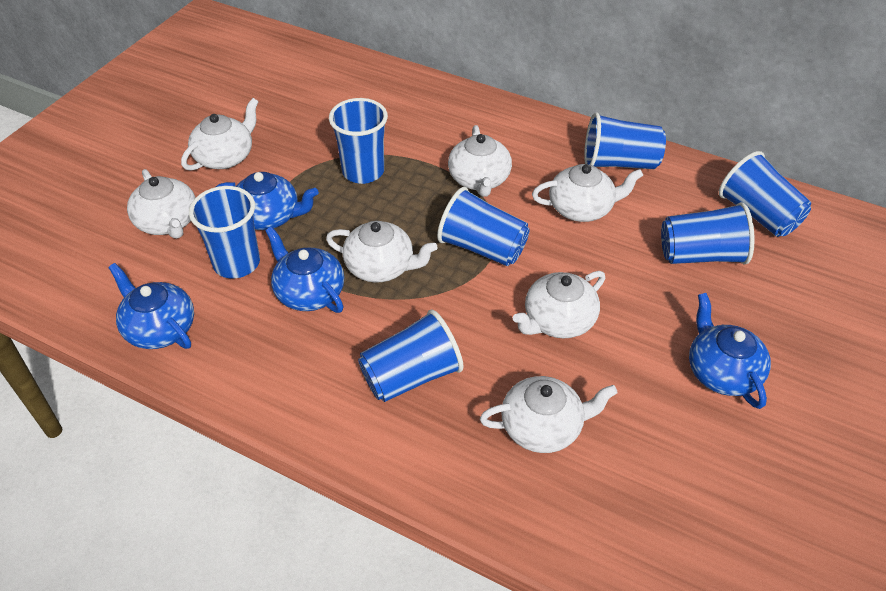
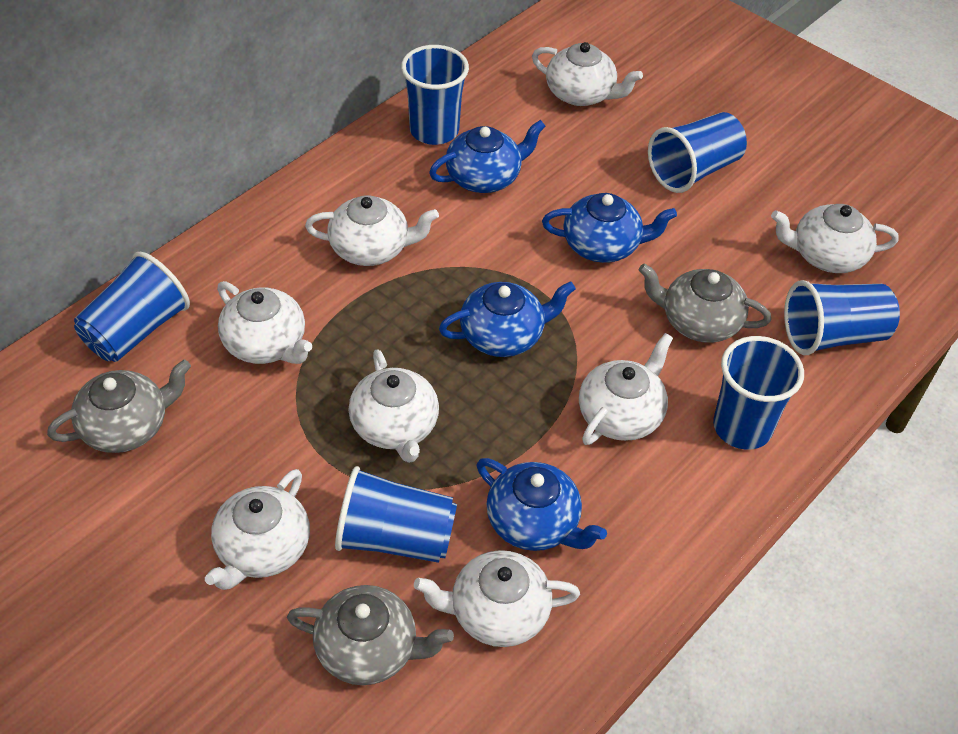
blue cup: [189,186,260,279] [329,98,388,184] [358,309,464,402] [437,187,530,266] [584,113,666,169] [661,202,755,265] [719,151,811,237] = 7 -> [74,252,190,362] [335,466,457,563] [401,45,469,145] [648,112,747,193] [713,336,804,450] [784,280,900,355] = 6
grey teapot: none = 0 -> [47,360,191,453] [287,585,454,685] [639,263,771,343] = 3
white teapot: [127,169,196,239] [181,98,259,171] [326,221,437,283] [448,125,512,197] [480,376,618,453] [513,271,605,338] [532,164,643,222] = 7 -> [205,469,310,590] [217,281,312,364] [305,195,439,266] [348,349,439,463] [414,550,580,647] [532,42,643,106] [579,333,673,445] [771,204,899,273] = 8

